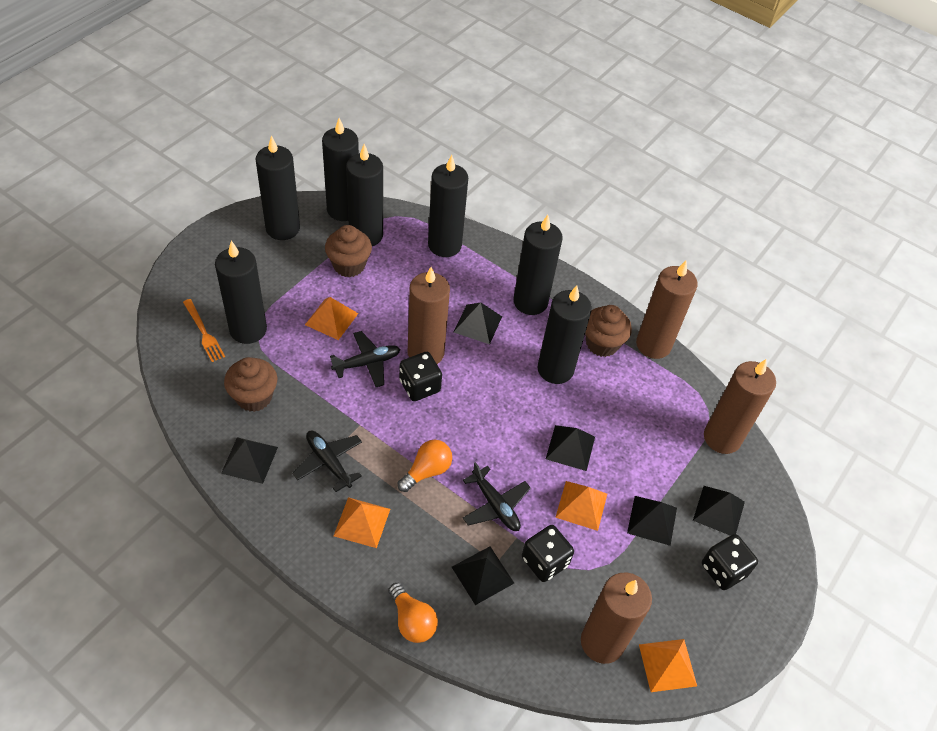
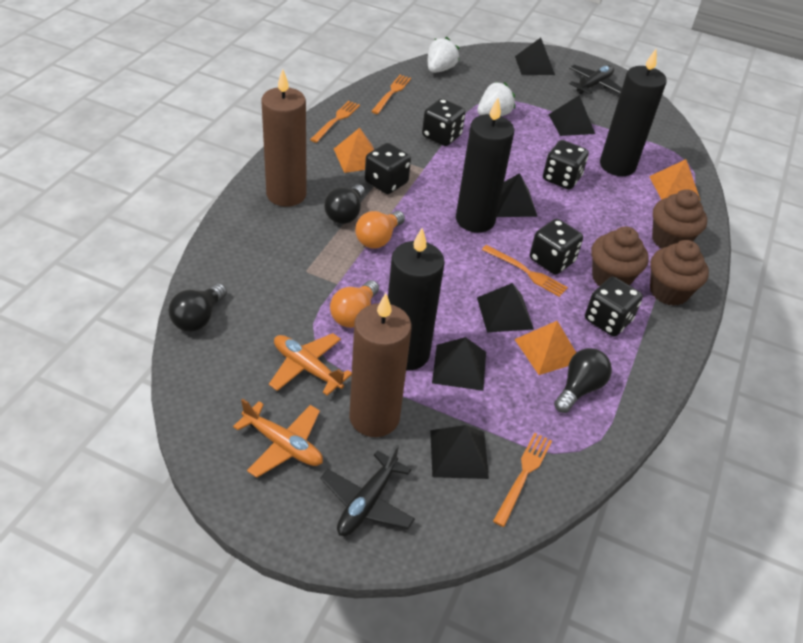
black candle: [215,241,267,344] [256,136,300,240] [322,118,359,221] [346,144,383,246] [428,155,468,257] [513,215,563,315] [538,285,592,384] = 7 -> [388,228,445,371] [456,98,514,233] [600,49,667,176] = 3
black dice: [399,352,442,401] [522,525,574,582] [702,534,758,590] = 3 -> [365,143,411,194] [422,98,466,146] [530,219,583,275] [543,140,589,190] [585,276,643,336] = 5
black light bulb: none = 0 -> [168,283,227,332] [324,184,365,224] [554,348,612,413] = 3
black plane: [292,430,362,492] [330,331,400,387] [463,462,531,531] = 3 -> [320,445,415,536] [569,65,622,94] = 2
brown candle: [408,267,450,364] [581,573,652,664] [636,261,698,359] [704,359,776,454] = 4 -> [261,69,307,207] [349,293,411,437] = 2
orange fork: [183,299,225,362] = 1 -> [310,101,360,143] [371,75,411,114] [482,245,568,297] [493,433,552,527] = 4
orange plane: none = 0 -> [233,399,323,478] [269,333,352,396] = 2
orange pyramid: [305,297,359,340] [334,497,390,548] [555,481,607,531] [639,639,697,692] = 4 -> [334,128,374,173] [515,321,576,375] [649,159,701,201] = 3
white strawberry: none = 0 -> [428,37,459,73] [477,82,515,116] = 2

